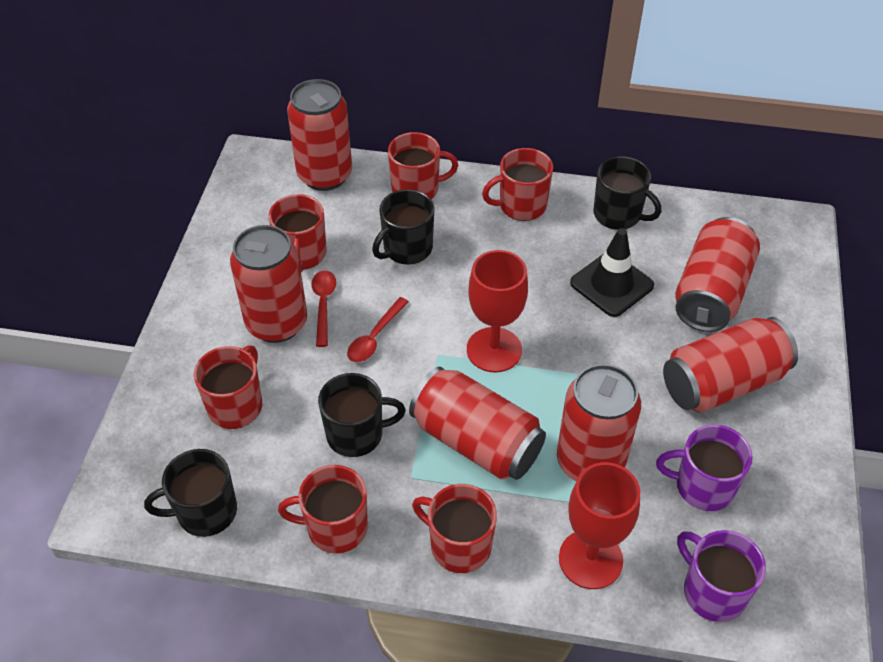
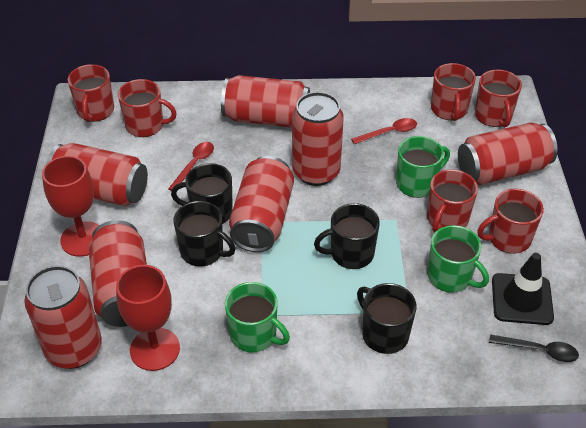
black spoon: none = 0 -> [489,334,579,362] = 1
green mug: none = 0 -> [225,282,290,353] [396,136,450,198] [427,225,489,293] = 3
purple mug: [656,425,753,511] [677,530,766,622] = 2 -> none = 0
red can: [230,225,307,343] [287,79,352,191] [409,367,546,480] [557,364,641,481] [663,317,798,413] [675,217,760,332] = 6 -> [24,265,102,369] [46,143,148,206] [89,220,147,327] [221,75,310,127] [229,156,294,252] [292,92,344,186] [458,123,558,185] = 7

